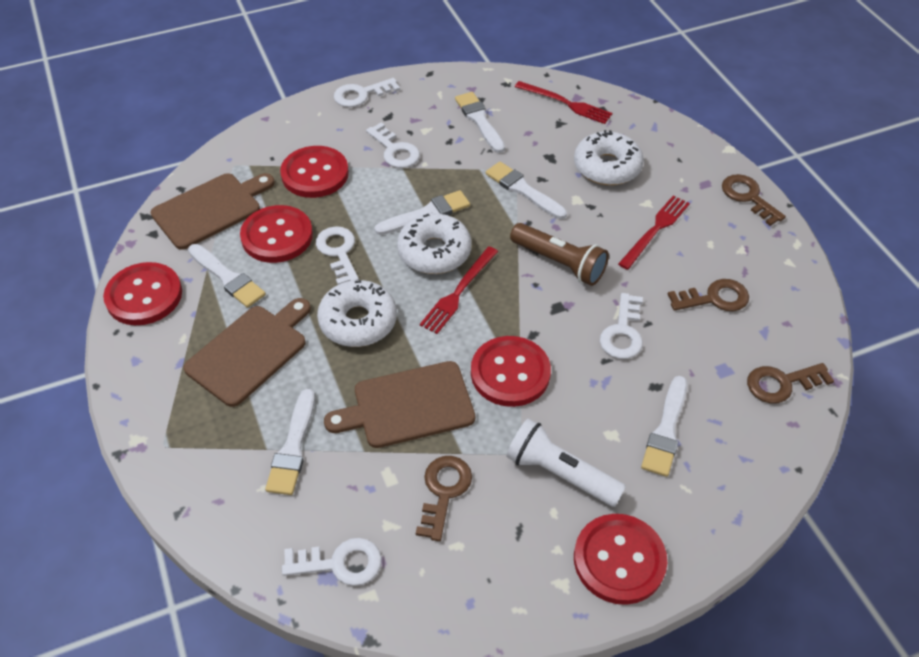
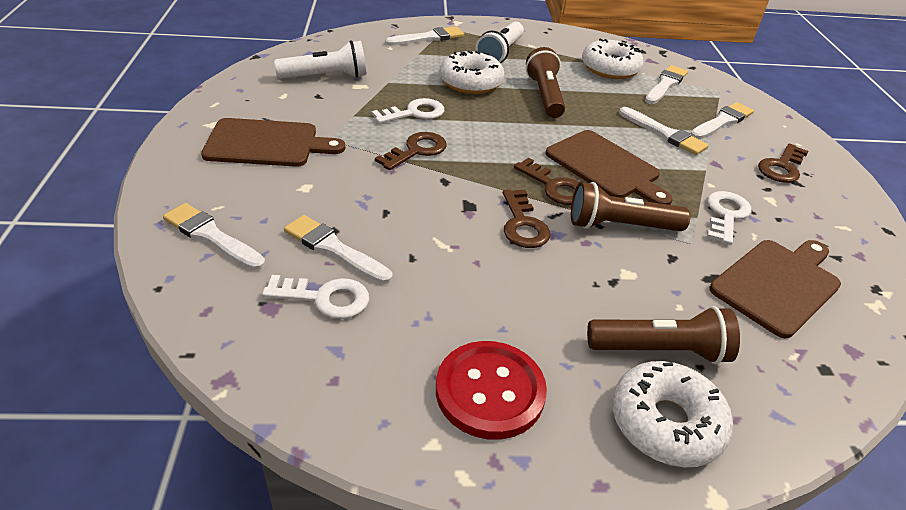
brown flashlight: [510,223,609,286] = 1 -> [526,47,565,118] [571,182,691,231] [587,306,740,364] = 3
red button: [103,262,182,325] [240,205,313,263] [280,146,349,198] [471,336,551,407] [574,514,667,605] = 5 -> [436,341,547,440] = 1
red fork: [420,246,498,334] [515,81,612,124] [618,195,690,270] = 3 -> none = 0
white flashlight: [506,419,626,507] = 1 -> [274,40,366,79] [475,22,524,63] = 2
white key: [282,538,382,586] [316,226,359,285] [334,78,400,107] [366,122,420,168] [600,293,643,359] = 5 -> [262,275,369,319] [372,98,444,124] [707,191,751,245] = 3

